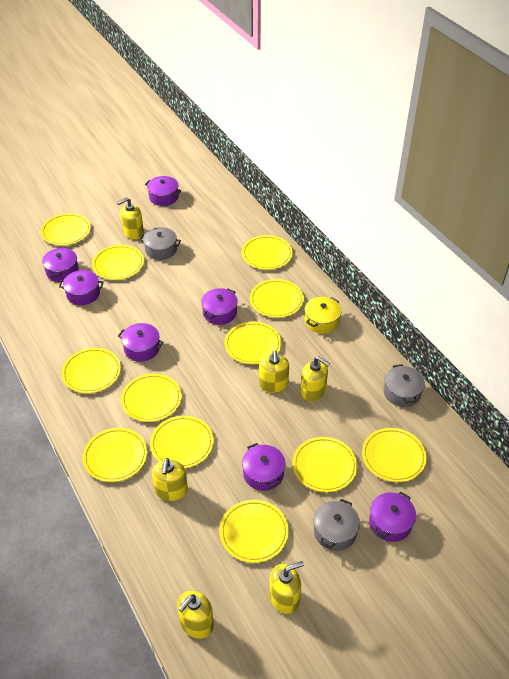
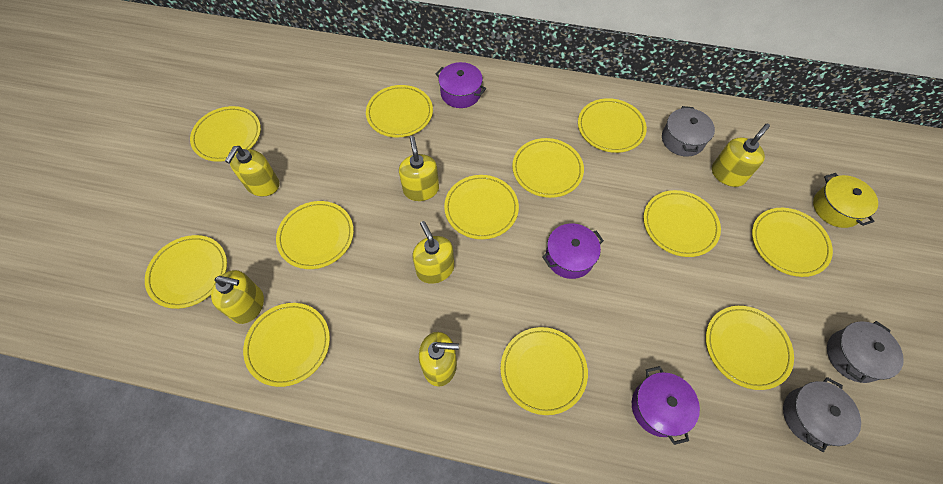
purple pot: [42,247,79,282] [59,270,103,305] [118,323,163,362] [145,176,181,206] [201,288,238,325] [242,443,286,491] [369,491,416,542] = 7 -> [436,62,486,108] [542,224,604,279] [632,366,700,445] = 3

